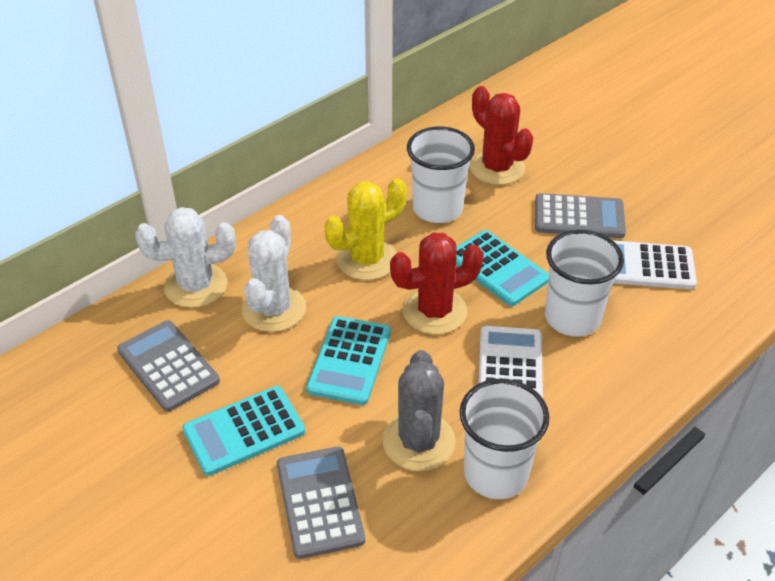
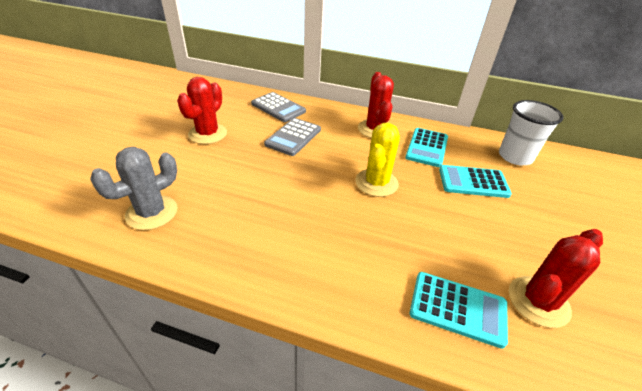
grey calculator: [117,320,220,412] [277,447,365,559] [535,193,626,238] = 3 -> [251,92,306,122] [264,118,321,156] = 2
red cactus: [390,233,484,335] [470,86,533,185] = 2 -> [177,77,227,144] [358,72,394,138] [509,229,603,328] = 3
white cactus: [135,207,236,308] [242,215,306,332] = 2 -> none = 0
white calculator: [478,326,543,398] [613,241,697,289] = 2 -> none = 0
white cup: [407,126,475,223] [459,379,550,499] [545,230,624,337] = 3 -> [499,100,564,165] = 1

